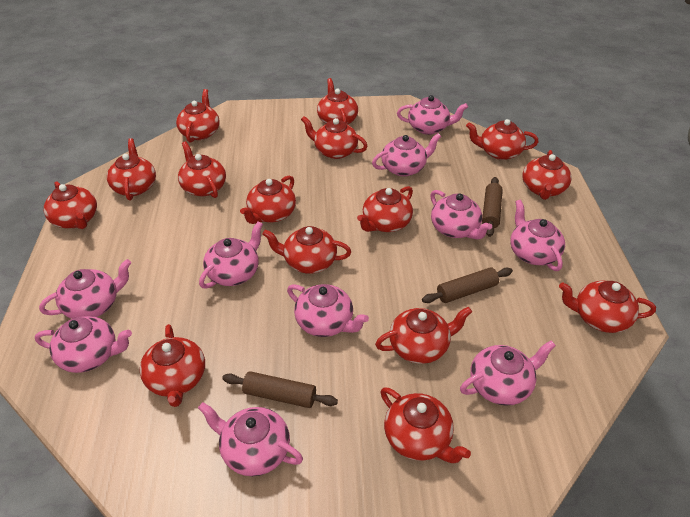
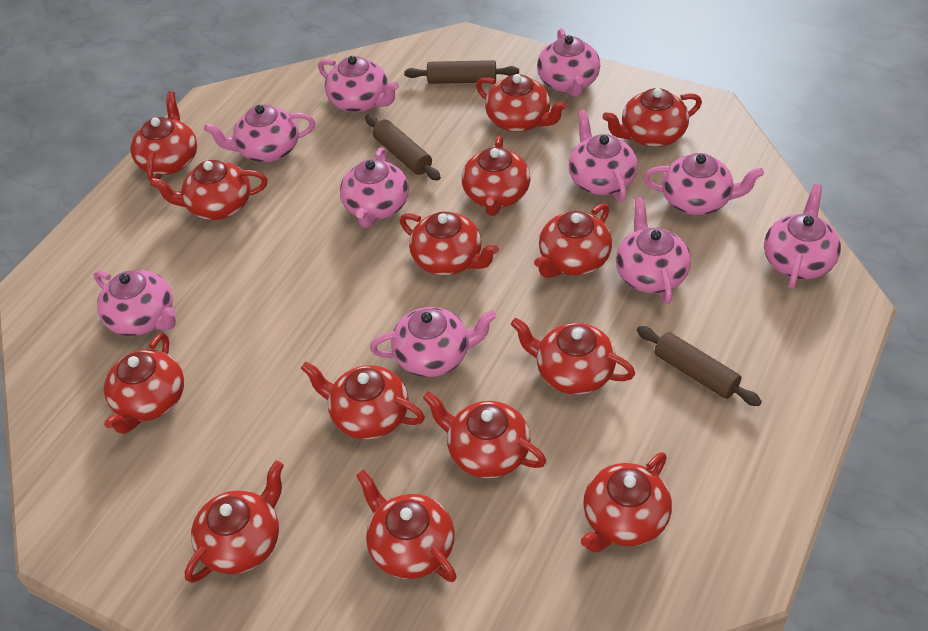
red teapot: [44,181,97,229] [107,138,156,200] [140,324,205,407] [176,89,220,143] [178,141,226,198] [240,175,296,224] [262,226,351,274] [301,116,368,159] [317,78,358,124] [357,186,413,232] [375,307,472,364] [380,387,471,463] [466,119,538,160] [522,150,572,200] [559,281,656,333] = 15 -> [104,333,184,434] [130,91,197,181] [150,160,268,220] [185,461,284,583] [301,362,425,439] [356,470,457,582] [400,211,499,275] [423,391,546,478] [462,136,531,216] [476,74,567,132] [511,318,635,395] [534,203,612,278] [581,452,672,552] [603,88,702,147] = 14

